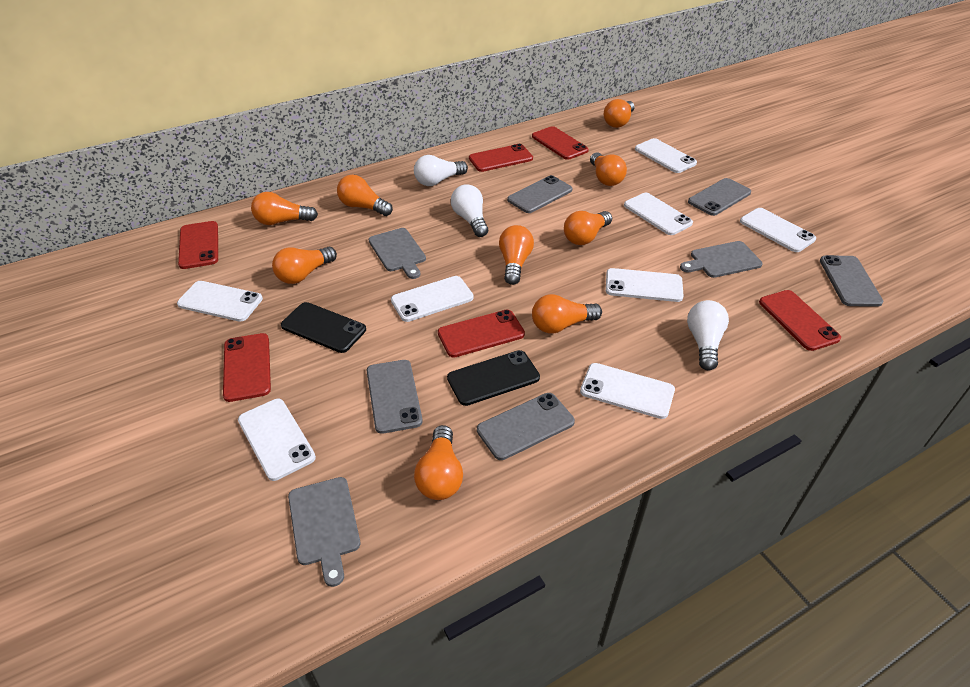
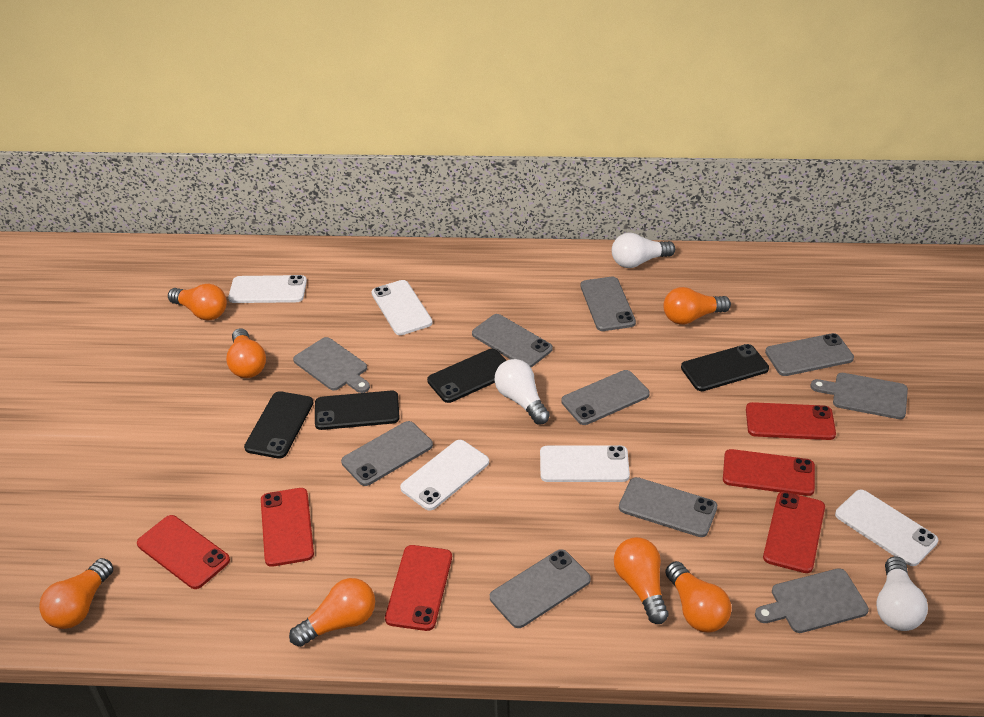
black phone: [281,302,366,353] [447,350,540,406] = 2 -> [244,391,314,459] [315,391,400,430] [427,349,507,403] [681,344,769,391] = 4
grey phone: [367,360,423,434] [477,393,575,460] [507,175,572,213] [688,178,751,216] [820,255,884,307] = 5 -> [341,421,433,486] [472,314,553,367] [490,549,591,628] [561,370,650,425] [581,277,636,331] [619,477,717,537] [765,333,854,376] = 7
orange light bulb: [251,192,318,225] [272,247,337,284] [337,175,393,216] [414,425,463,500] [499,225,534,285] [532,294,602,333] [564,211,612,245] [590,152,627,186] [604,99,635,128] = 9 -> [39,558,113,629] [168,284,227,320] [226,328,266,378] [289,578,375,647] [614,537,668,624] [663,287,731,325] [665,561,731,633] = 7
white phone: [177,281,263,322] [238,399,316,481] [391,276,474,322] [580,363,675,419] [606,268,684,302] [624,193,693,235] [635,138,697,173] [740,208,816,252] = 8 -> [228,275,307,303] [371,280,433,335] [400,440,489,510] [540,445,630,482] [835,490,938,566] = 5

